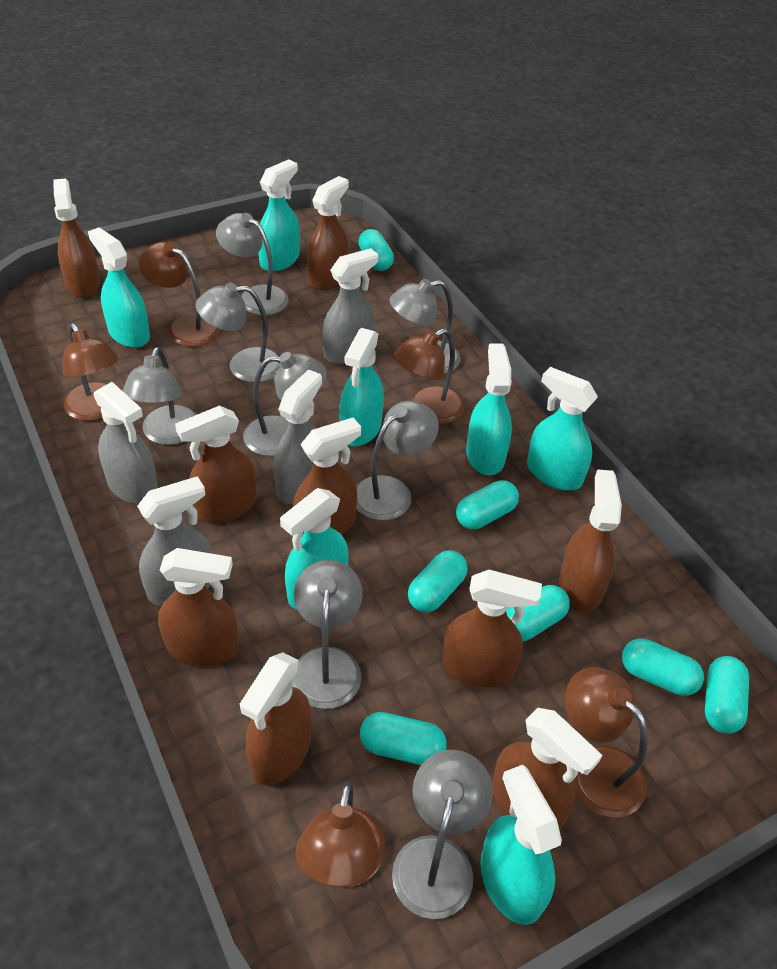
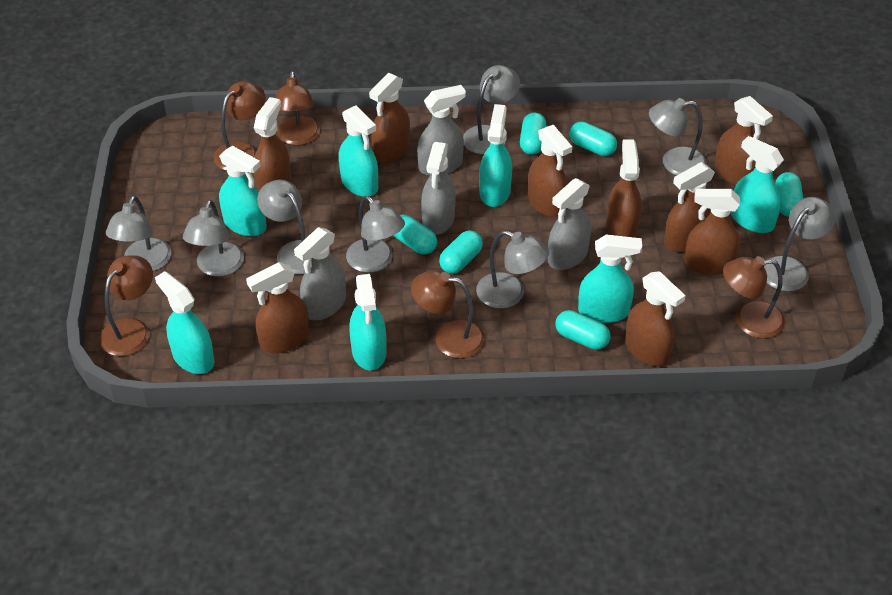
turquoise capsule: [358,229,394,271] [360,712,447,765] [408,550,468,612] [456,480,519,529] [506,585,570,642] [622,638,704,696] [705,656,749,734] = 7 -> [393,215,437,255] [439,230,483,274] [520,113,546,155] [556,310,610,350] [570,122,617,156] [775,172,803,217] = 6

